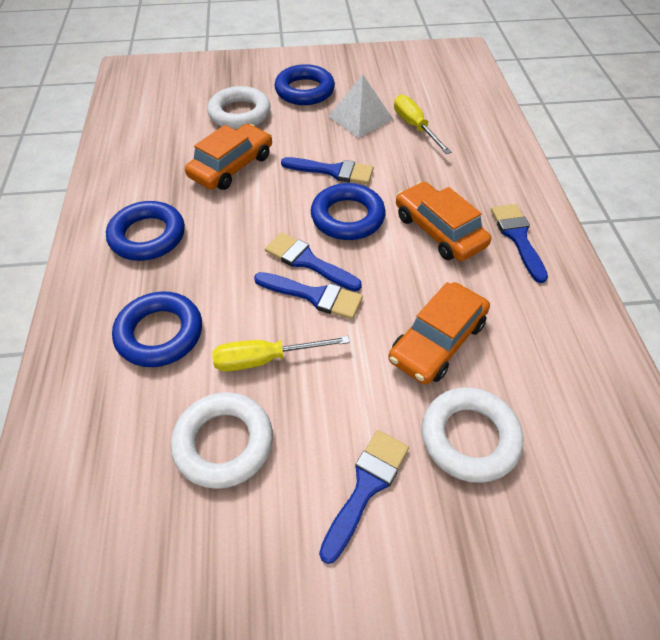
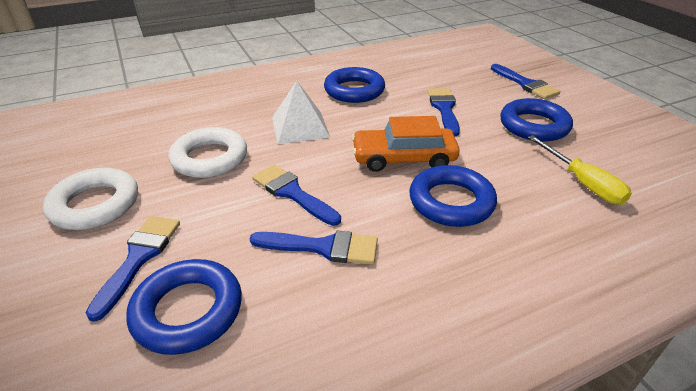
orange car: [185,124,272,190] [388,282,490,385] [396,182,491,261] = 3 -> [352,116,460,172] = 1
white ring: [171,392,273,489] [207,86,271,130] [421,387,523,483] = 3 -> [43,168,138,230] [169,127,247,178] = 2
yellow screwdriver: [212,336,350,372] [394,95,451,154] = 2 -> [528,135,632,205] = 1

